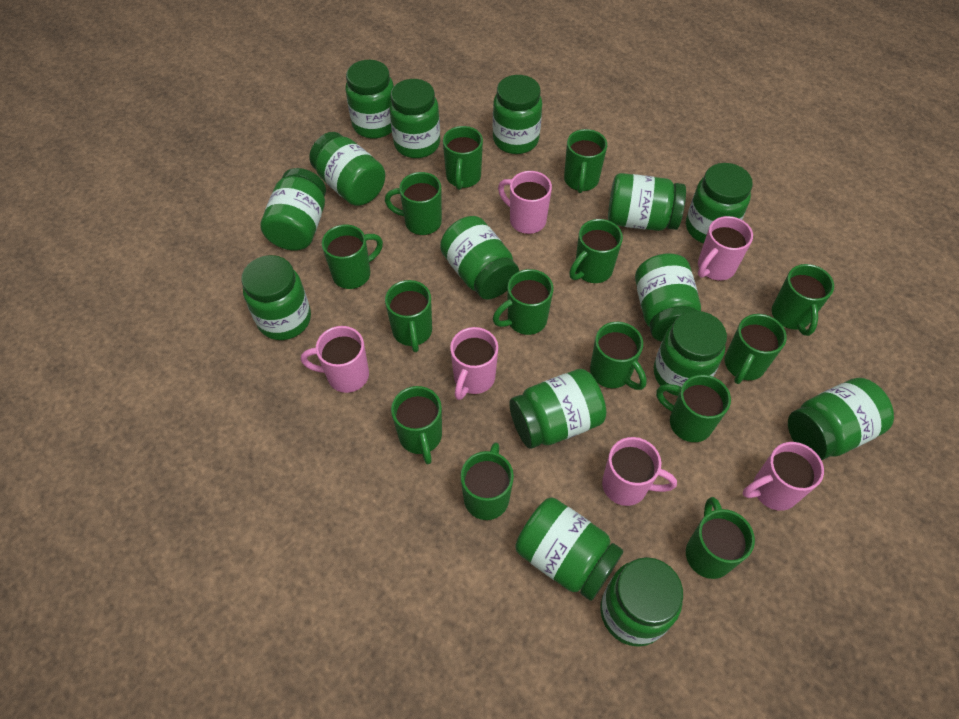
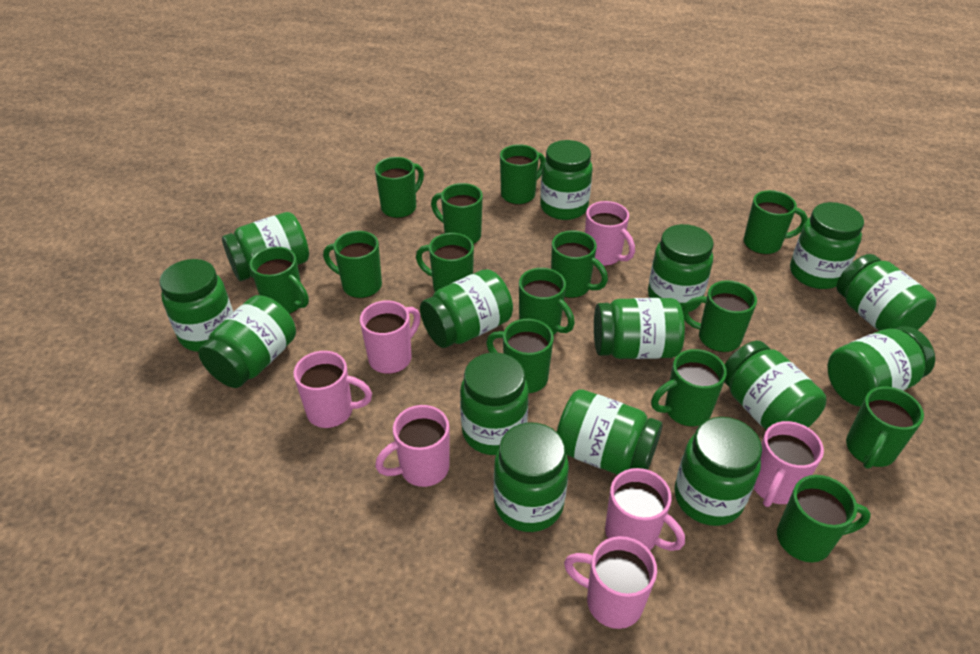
pink mug: [301,326,369,393] [450,327,498,400] [498,171,552,234] [602,437,677,506] [698,216,753,281] [743,442,824,511] = 6 -> [293,351,372,428] [360,300,420,374] [375,405,450,487] [564,536,657,629] [585,201,635,266] [605,468,685,551] [754,421,824,507] = 7

